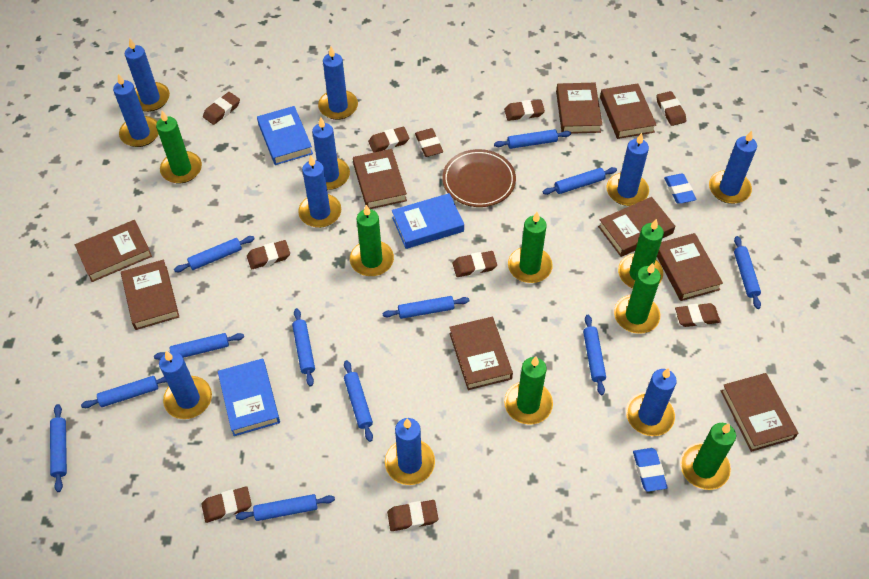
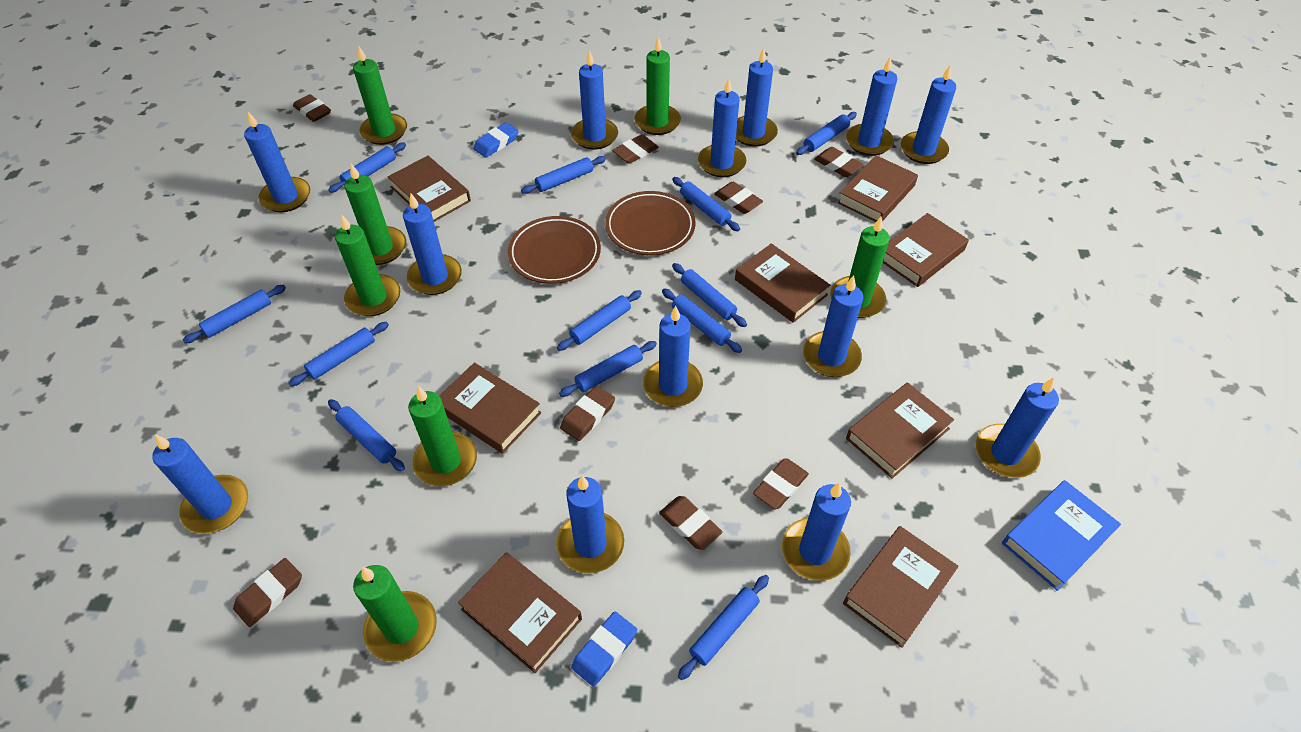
blue book: [218,358,280,436] [257,106,313,165] [392,193,464,249] = 3 -> [1002,480,1121,591] = 1
blue candle: [113,74,158,147] [125,38,170,112] [159,351,212,419] [298,155,341,228] [312,117,350,190] [318,47,358,120] [385,418,435,485] [606,133,649,206] [626,368,677,436] [709,131,757,204] = 10 -> [152,434,248,534] [244,112,310,212] [403,194,462,295] [556,475,624,574] [571,50,618,150] [643,306,703,407] [698,78,746,177] [736,48,778,147] [782,483,851,581] [803,276,863,377] [846,56,897,156] [901,64,956,164] [976,377,1059,478] = 13
brown book: [75,220,152,282] [121,260,179,330] [353,149,407,209] [449,317,513,390] [556,83,602,134] [598,197,675,257] [600,83,657,139] [657,233,723,301] [721,373,798,452] = 9 -> [388,156,471,222] [440,362,541,454] [458,552,582,673] [735,243,830,323] [837,155,918,222] [843,526,959,648] [846,382,954,479] [883,213,969,287] = 8
brown eraser: [202,486,252,523] [203,92,240,125] [247,240,290,270] [368,127,409,153] [387,500,438,531] [415,128,443,157] [452,251,497,277] [504,100,545,121] [656,91,686,126] [675,303,720,327] = 10 -> [233,558,302,627] [293,94,331,122] [560,386,615,441] [612,134,659,164] [659,496,722,550] [714,181,763,214] [753,458,809,509] [814,147,864,177] = 8
brown plate: [442,149,516,207] = 1 -> [508,216,601,284] [605,191,696,255] = 2

